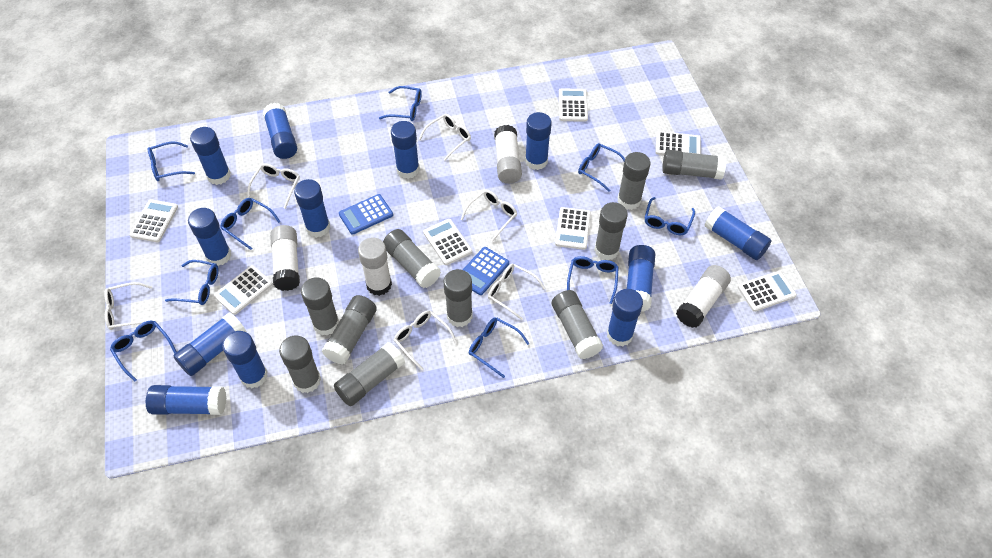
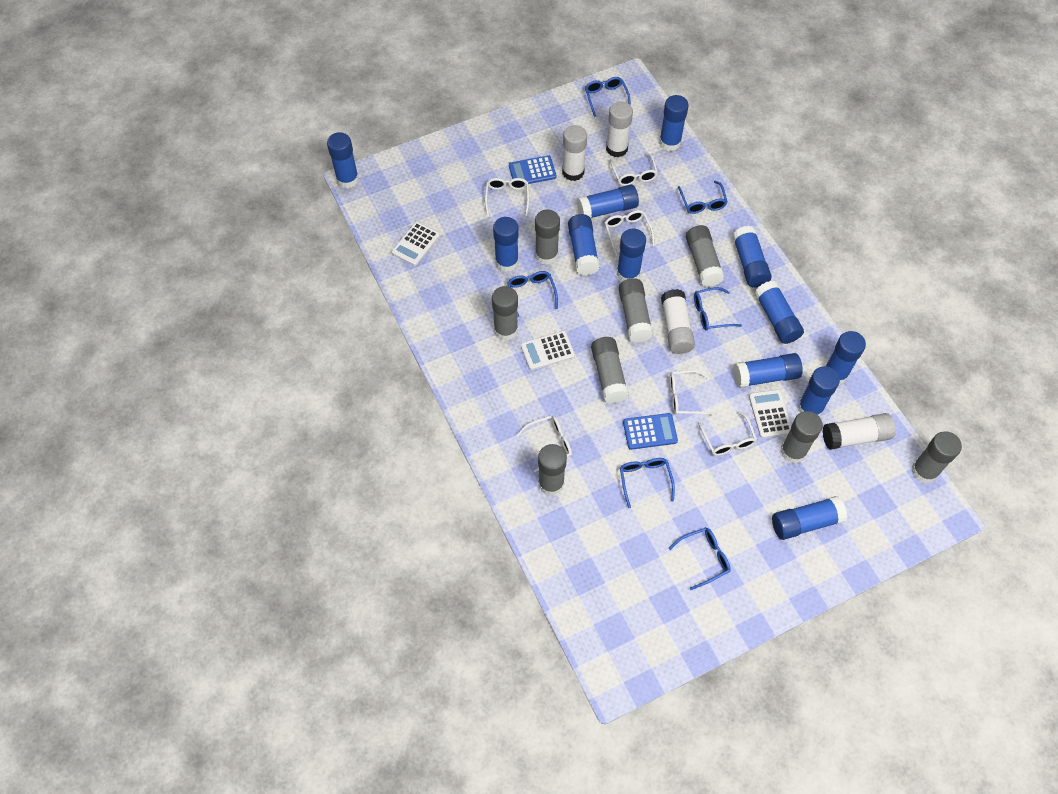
blue glasses: [110,321,177,382] [147,141,195,181] [165,260,219,305] [220,198,281,250] [379,86,422,121] [469,317,529,378] [567,256,619,304] [578,143,625,192] [644,197,695,235] = 9 -> [507,271,558,317] [585,77,631,117] [620,458,675,508] [668,527,731,590] [678,181,728,214] [694,287,742,331] = 6
grey glue stick: [279,336,321,393] [301,277,339,335] [322,295,377,365] [334,342,405,406] [383,229,441,288] [443,269,473,327] [552,290,603,359] [594,202,628,260] [617,152,650,210] [662,150,726,180] = 10 -> [492,286,518,341] [535,210,560,265] [538,444,567,496] [591,337,629,403] [619,278,653,343] [686,225,725,287] [780,411,823,464] [911,431,962,483] = 8
white calculator: [130,199,178,242] [214,265,273,315] [423,219,472,265] [555,207,591,250] [559,88,588,122] [656,131,701,155] [738,271,797,312] = 7 -> [391,222,440,266] [521,331,575,370] [749,389,791,438] = 3

